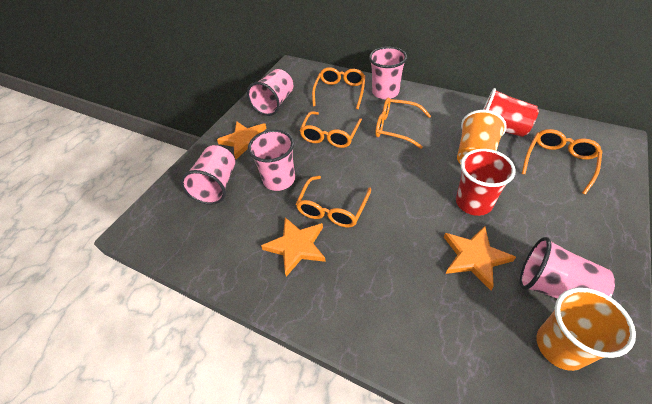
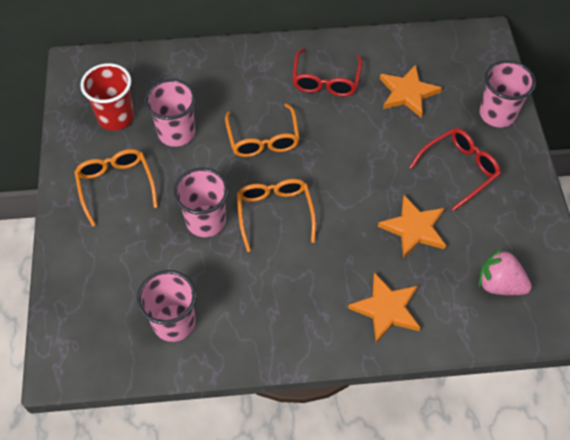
orange cup: [457,110,507,164] [537,287,636,371] = 2 -> none = 0
orange glasses: [296,176,371,227] [299,111,362,148] [312,67,366,109] [375,97,431,149] [522,129,602,195] = 5 -> [74,149,158,227] [225,103,300,157] [237,179,316,252] = 3
pink cup: [180,145,235,205] [247,69,293,116] [248,130,295,191] [369,47,407,99] [519,237,615,299] = 5 -> [137,270,196,342] [145,79,196,147] [173,168,229,237] [480,60,536,127] = 4
pink strawberry: none = 0 -> [479,248,532,295] = 1
red cup: [456,149,516,216] [483,88,539,137] = 2 -> [80,63,134,131] = 1
red glasses: none = 0 -> [292,48,362,97] [410,128,501,211] = 2

